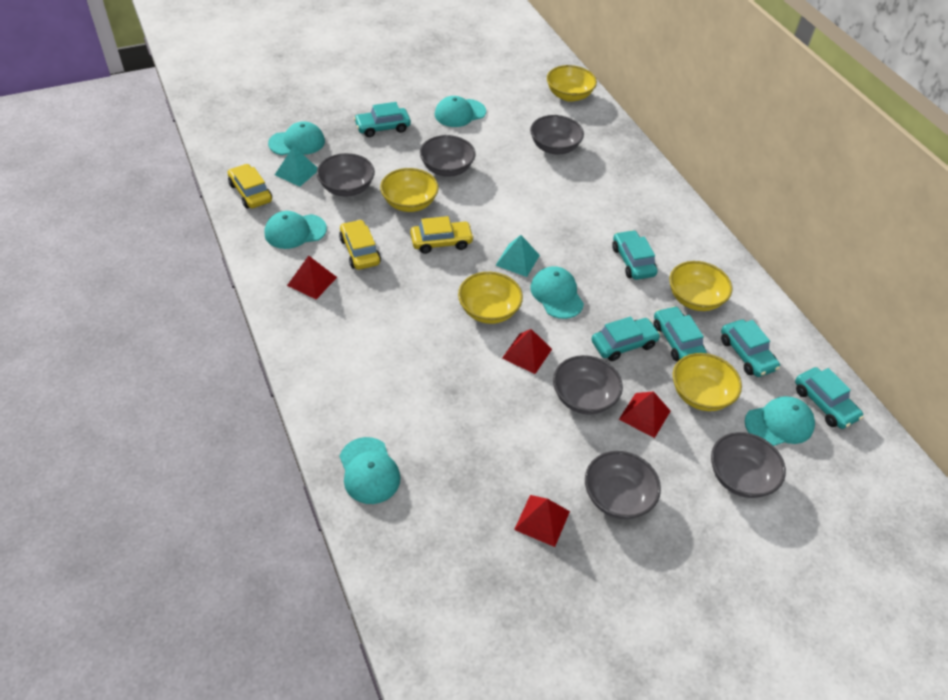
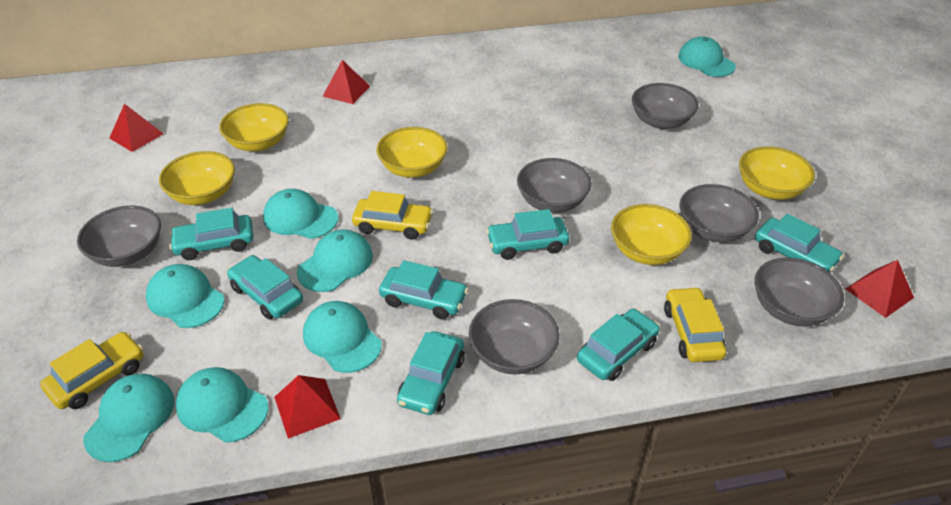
turquoise cap: [265,211,327,249] [268,121,325,155] [340,437,401,504] [435,96,486,127] [530,266,584,319] [745,396,815,446] = 6 -> [83,374,175,462] [146,264,224,328] [175,367,268,443] [263,189,338,239] [297,229,373,292] [303,301,381,373] [678,36,736,77] = 7
turquoise car: [354,102,411,137] [592,317,661,361] [612,230,658,280] [653,306,707,361] [721,320,780,377] [795,367,863,429] = 6 -> [169,208,253,260] [227,255,303,320] [379,260,468,320] [397,331,465,415] [486,209,569,260] [577,309,660,381] [755,214,843,273] = 7
turquoise pyramid: [275,146,317,187] [495,235,540,277] = 2 -> none = 0

